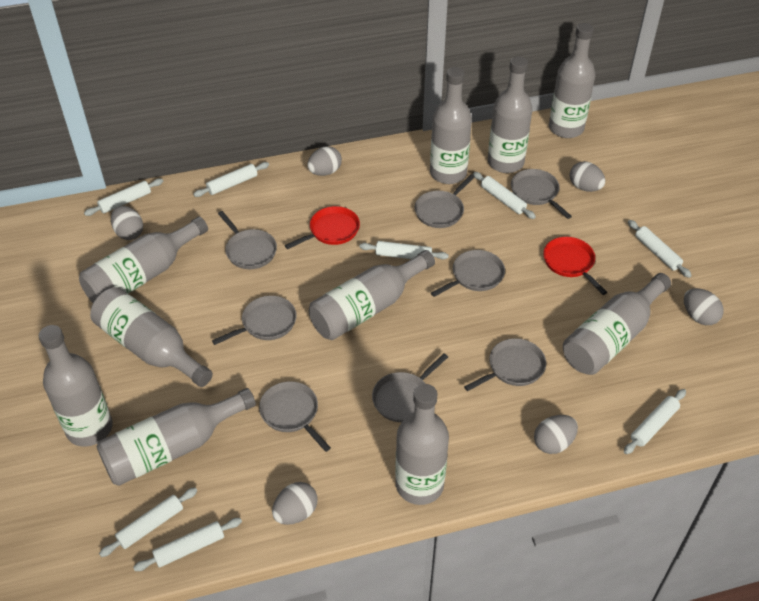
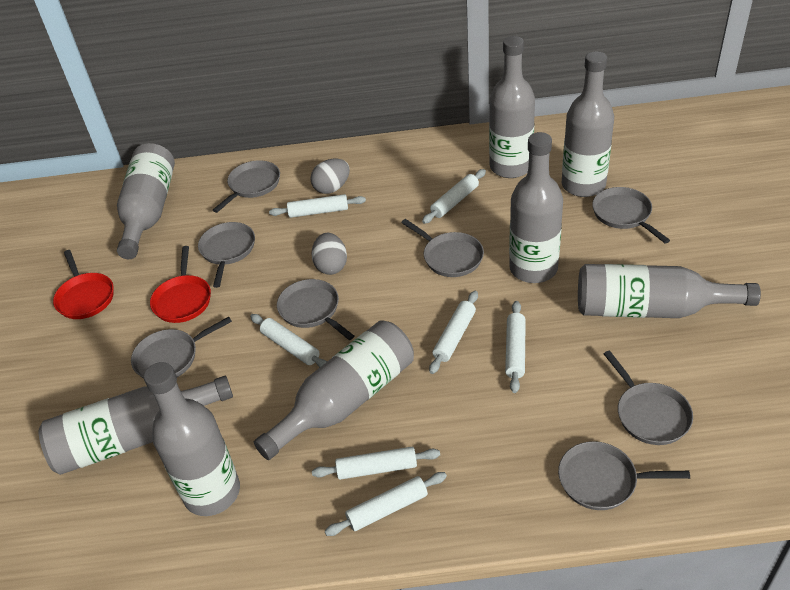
grey bottle: [39,325,113,447] [79,217,208,303] [90,287,213,387] [96,388,256,486] [309,250,435,340] [395,384,449,505] [430,67,472,184] [488,56,533,173] [549,23,595,138] [563,273,671,375] = 10 -> [39,376,233,475] [117,143,175,259] [144,362,240,516] [254,320,414,460] [489,36,535,178] [509,132,563,283] [562,51,614,197] [578,264,761,318] = 8
grey egg: [111,206,143,240] [272,482,318,525] [307,146,342,176] [534,415,578,454] [569,161,605,192] [684,288,724,325] = 6 -> [310,159,350,194] [311,233,347,275] = 2
white rolling pin: [84,179,163,216] [99,488,197,557] [133,518,242,571] [193,162,269,197] [359,241,449,260] [473,172,536,219] [624,389,686,454] [628,220,692,278] = 8 -> [250,314,327,367] [269,194,366,218] [312,447,440,480] [325,472,447,536] [422,169,486,224] [429,291,478,374] [505,301,526,393] = 7

